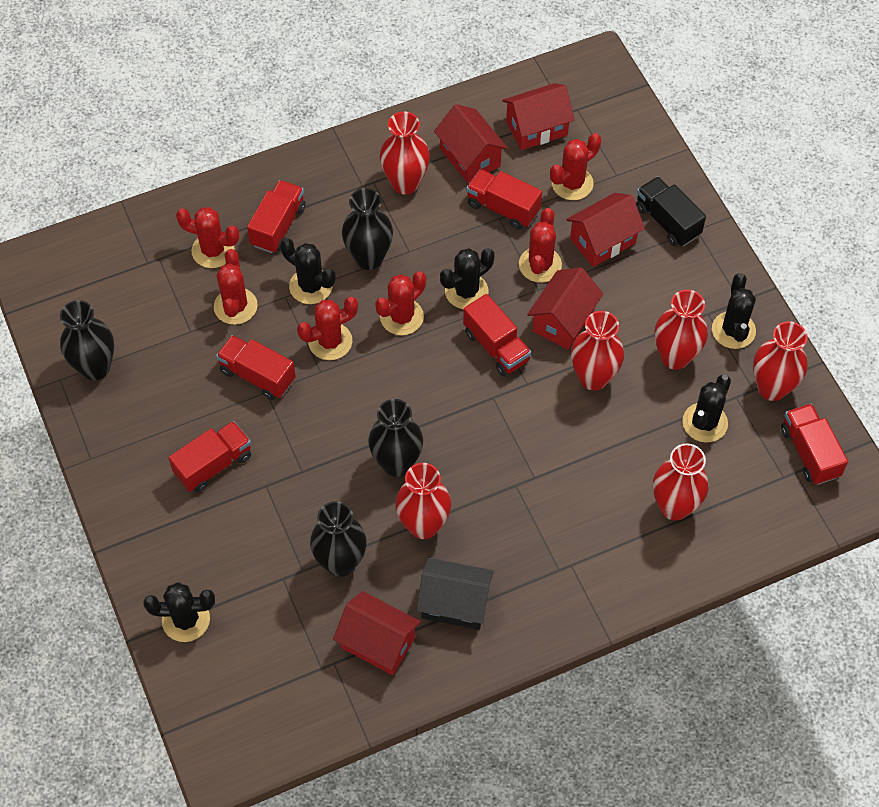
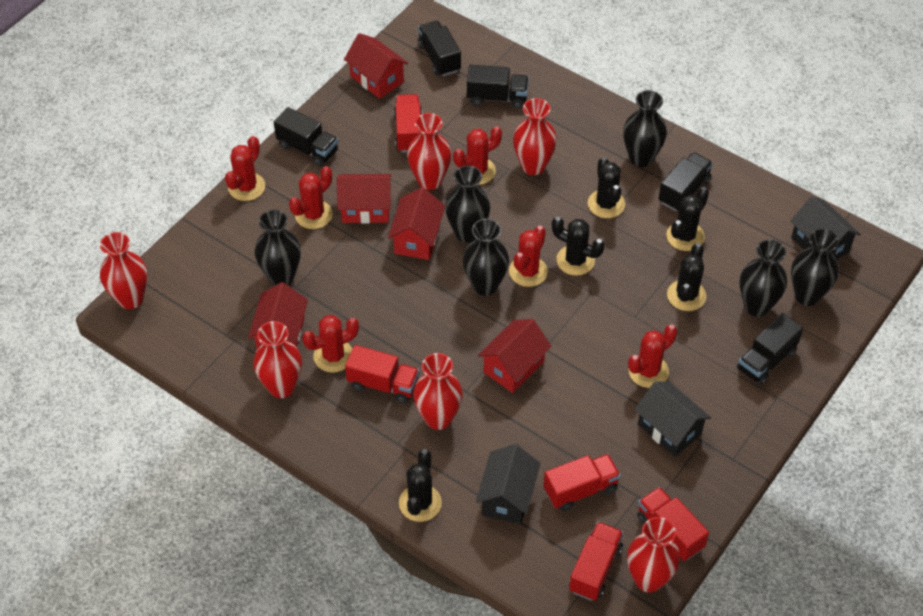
black house: [416,558,494,630] = 1 -> [476,444,540,525] [634,381,711,457] [790,196,861,260] = 3
black truck: [636,176,706,247] = 1 -> [274,107,338,167] [418,21,461,76] [467,65,529,109] [658,152,713,211] [737,313,803,385] = 5
black vase: [60,300,114,380] [310,501,367,577] [342,188,393,270] [368,399,423,477] = 4 -> [255,210,301,285] [445,165,491,243] [463,219,509,296] [623,90,667,167] [740,240,787,317] [791,229,839,306] = 6
red truck: [168,421,251,492] [216,335,296,400] [247,180,306,253] [463,294,531,376] [466,169,542,230] [781,403,848,485] = 6 -> [345,345,419,403] [394,94,422,153] [543,454,621,511] [569,522,623,601] [637,487,709,561] = 5

